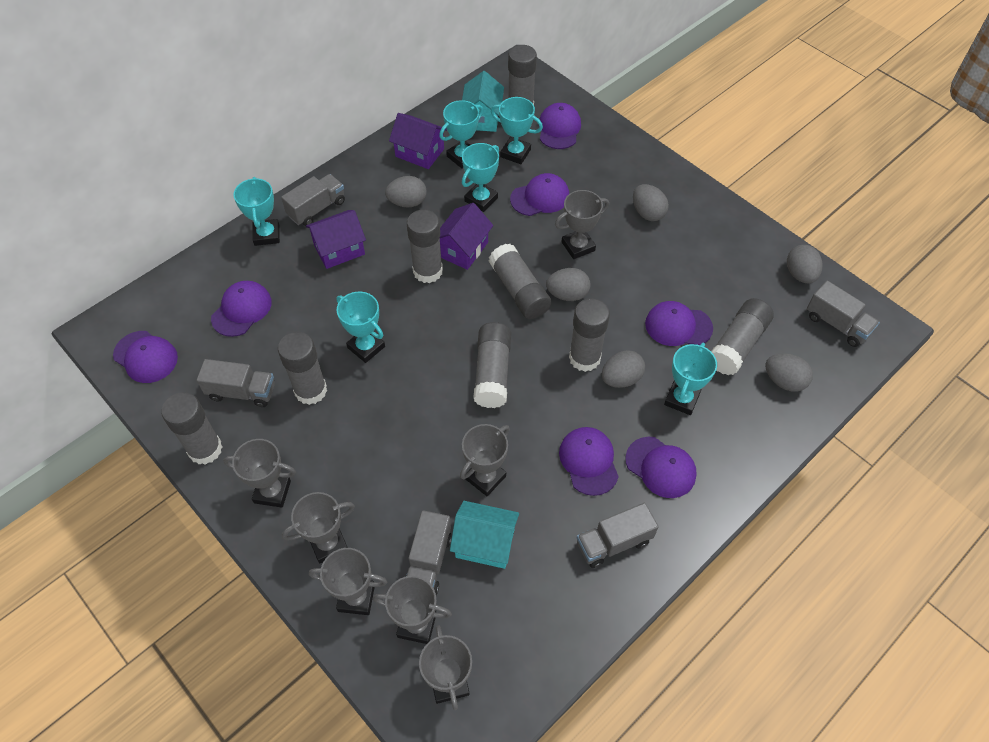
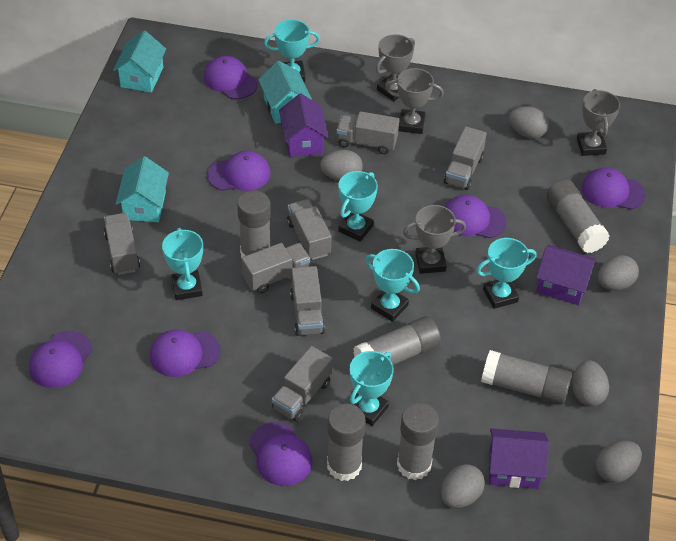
grey glue stick: [161,392,222,465] [278,332,327,405] [407,210,443,283] [473,322,511,408] [489,244,551,319] [508,45,537,105] [569,298,610,372] [711,298,774,376] = 8 -> [237,190,271,258] [327,403,366,481] [353,316,441,365] [397,402,439,480] [481,350,572,405] [546,179,610,253] = 6
grey trophy: [223,439,296,508] [282,492,355,564] [309,548,387,615] [373,576,452,644] [419,625,472,710] [460,424,510,496] [555,190,609,259] = 7 -> [376,34,415,101] [386,68,444,134] [403,205,466,274] [577,89,620,156] = 4
grey truck: [197,359,275,407] [281,174,345,226] [406,510,452,595] [577,503,659,568] [807,280,880,347] = 5 -> [104,213,140,275] [242,243,310,293] [272,346,333,421] [287,199,331,260] [290,266,325,336] [337,111,399,154] [444,126,487,190] = 7
turquoise house: [450,501,519,569] [462,71,504,132] = 2 -> [113,31,166,93] [116,156,169,222] [259,61,312,124] = 3

